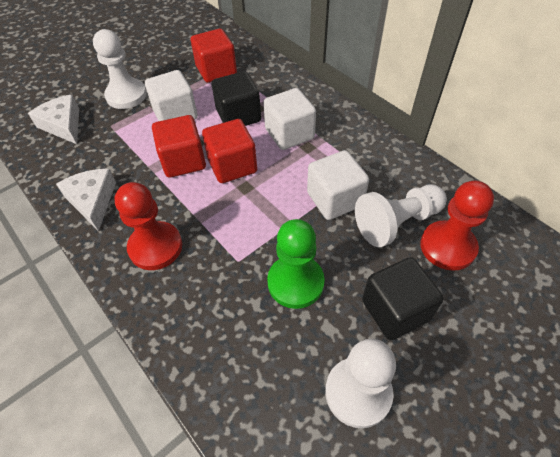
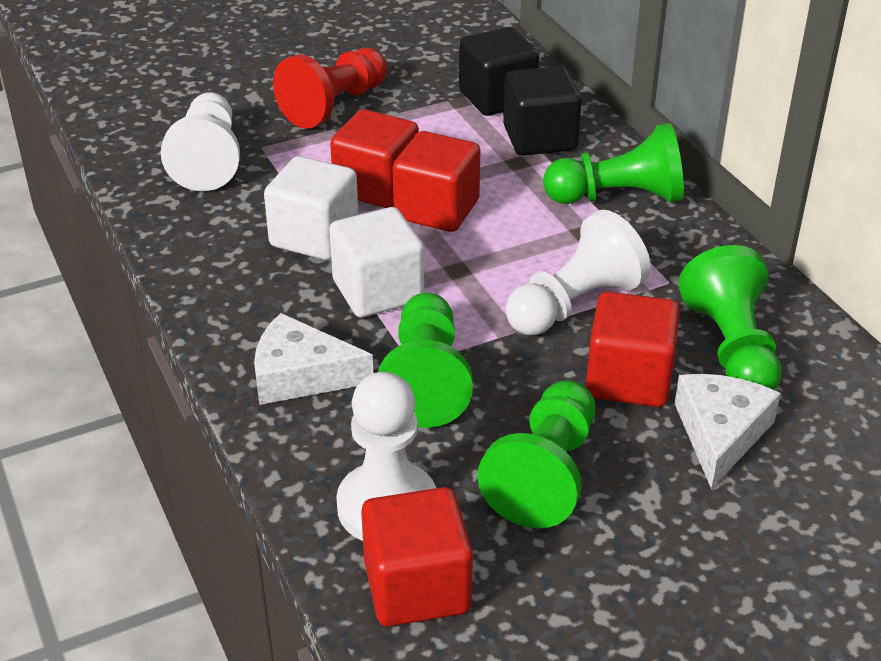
green pawn: [267,219,325,309] = 1 -> [378,293,473,428] [477,380,595,528] [543,123,684,204] [678,245,781,390] = 4
red cube: [152,115,206,178] [191,29,237,83] [202,119,257,183] = 3 -> [330,109,419,208] [361,487,473,627] [392,131,480,232] [586,292,680,407] = 4
red pawn: [114,182,182,270] [420,181,494,271] = 2 -> [273,48,387,129] = 1
white cube: [145,70,198,121] [263,88,316,150] [307,150,369,220] = 3 -> [264,156,359,260] [329,207,424,318] = 2

